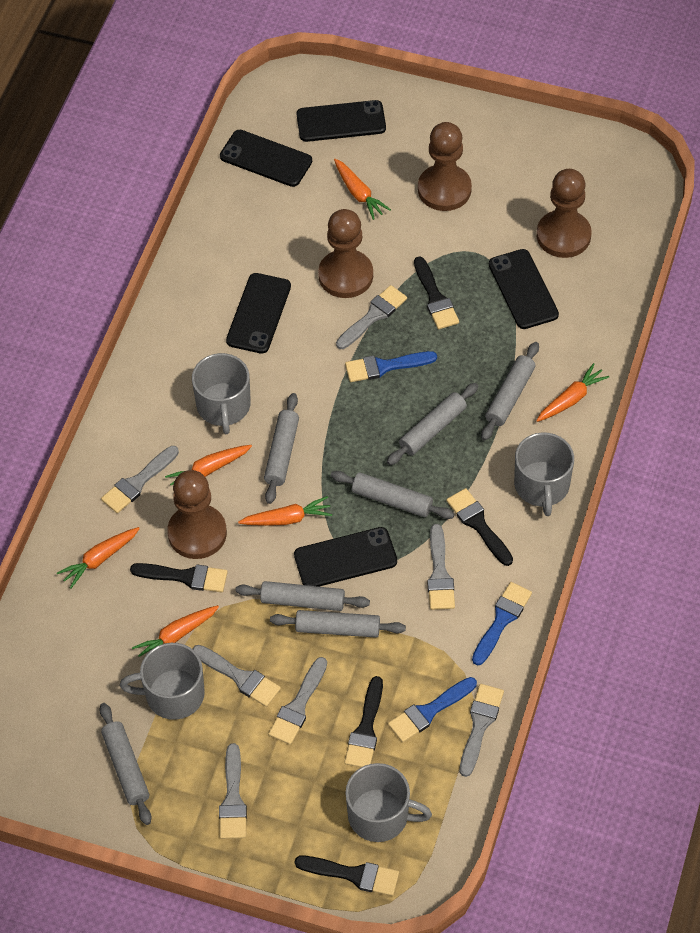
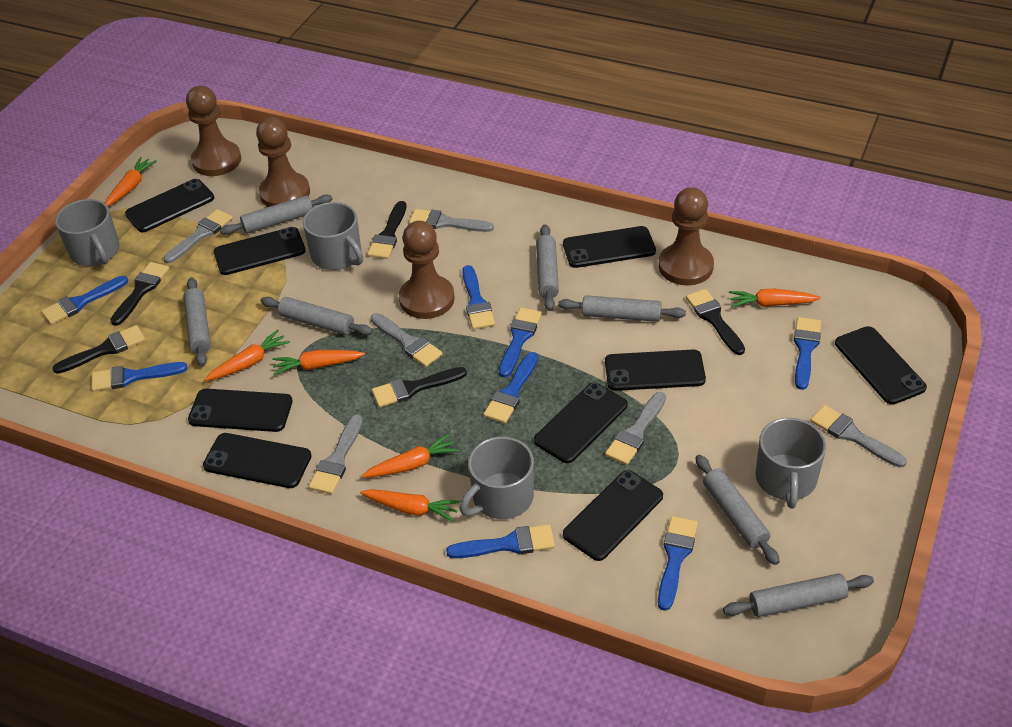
black phone: [220,130,312,187] [226,273,291,354] [294,527,397,587] [297,100,386,142] [489,249,559,329] = 5 -> [125,179,214,232] [188,389,293,432] [203,433,312,488] [214,227,306,275] [534,383,628,463] [563,226,656,268] [563,470,663,561] [605,350,706,391] [835,326,927,405] = 9
blue brush: [345,351,437,382] [388,677,477,743] [472,582,532,666] = 3 -> [41,276,128,325] [91,362,187,392] [446,524,555,558] [462,265,495,330] [483,352,538,423] [499,307,542,378] [658,516,698,611] [794,317,821,390] = 8
grey brush: [101,446,179,513] [192,645,281,707] [219,743,247,839] [268,657,327,745] [336,285,407,349] [427,524,455,610] [460,684,504,777] = 7 -> [163,209,233,263] [309,414,363,494] [371,313,443,367] [409,209,494,232] [605,392,666,465] [810,405,907,468] = 6

